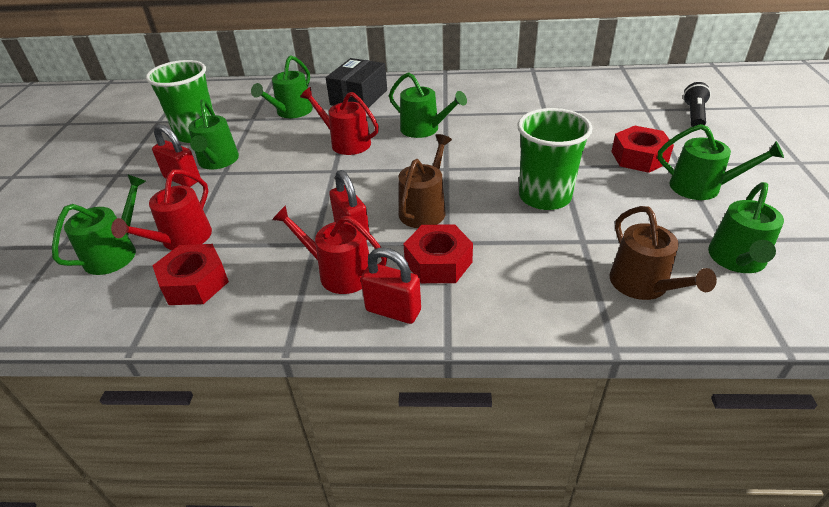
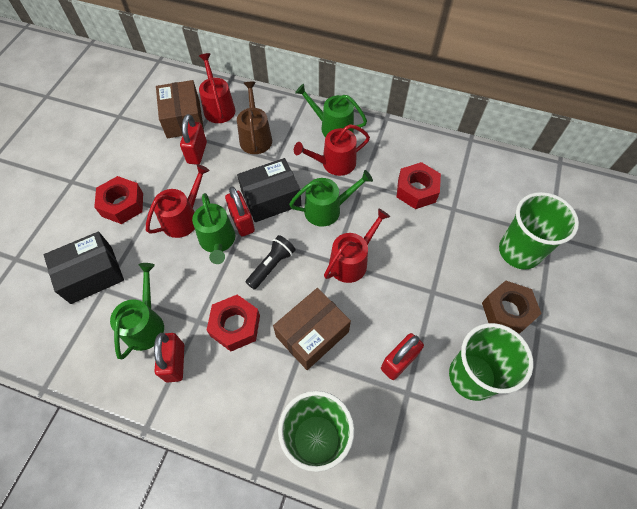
black box: [326,58,387,108] = 1 -> [44,231,124,304] [237,158,301,222] = 2
brown box: none = 0 -> [156,80,204,139] [273,288,351,370] = 2
brown nut: none = 0 -> [482,280,542,334] = 1
brown watering can: [398,134,452,228] [610,206,717,300] = 2 -> [237,82,272,154] = 1
green cup: [146,60,214,143] [517,108,593,210] = 2 -> [278,391,354,472] [449,323,534,401] [499,192,579,270] = 3
green watering can: [52,174,146,275] [188,99,239,169] [251,55,313,118] [389,72,467,138] [658,124,784,200] [708,182,784,273] = 6 -> [110,263,164,360] [192,193,235,264] [289,170,373,227] [295,84,367,137] = 4
red padlock: [152,124,201,187] [329,170,370,240] [361,247,421,324] = 3 -> [154,333,184,383] [180,114,207,165] [225,186,255,237] [381,333,424,380] = 4
red watering can: [111,169,212,250] [272,205,387,294] [300,87,379,155] = 3 -> [146,164,210,238] [199,53,235,123] [294,124,370,176] [324,209,390,283] = 4

